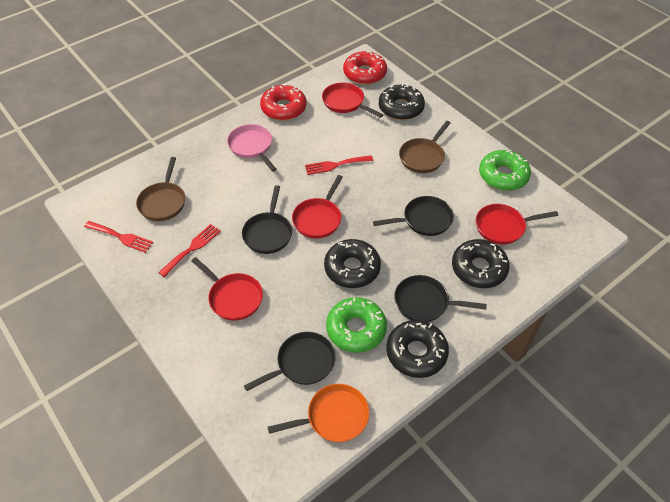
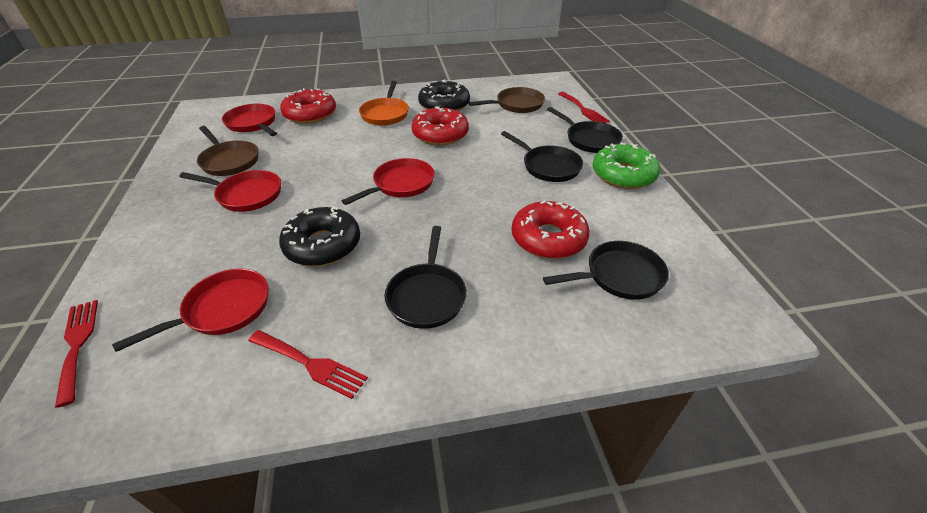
black donut: [324,239,381,288] [379,83,425,120] [386,320,449,378] [452,239,510,288] = 4 -> [279,207,360,266] [418,80,470,111] = 2
green donut: [326,297,387,353] [479,150,531,191] = 2 -> [593,143,661,189] = 1
pink pan: [227,124,277,172] = 1 -> none = 0
red donut: [260,84,307,121] [343,51,387,84] = 2 -> [280,88,336,124] [411,107,469,145] [512,200,590,259] = 3

